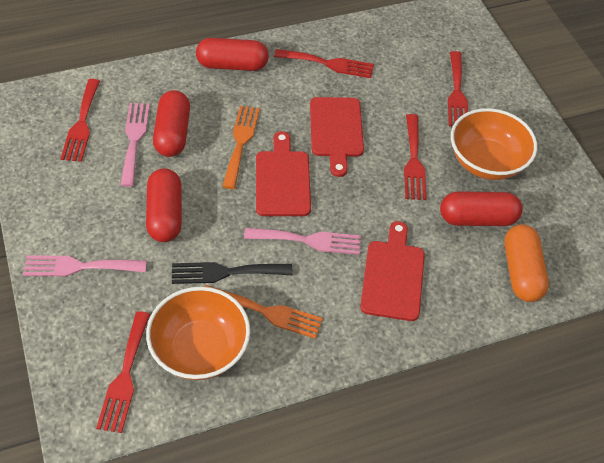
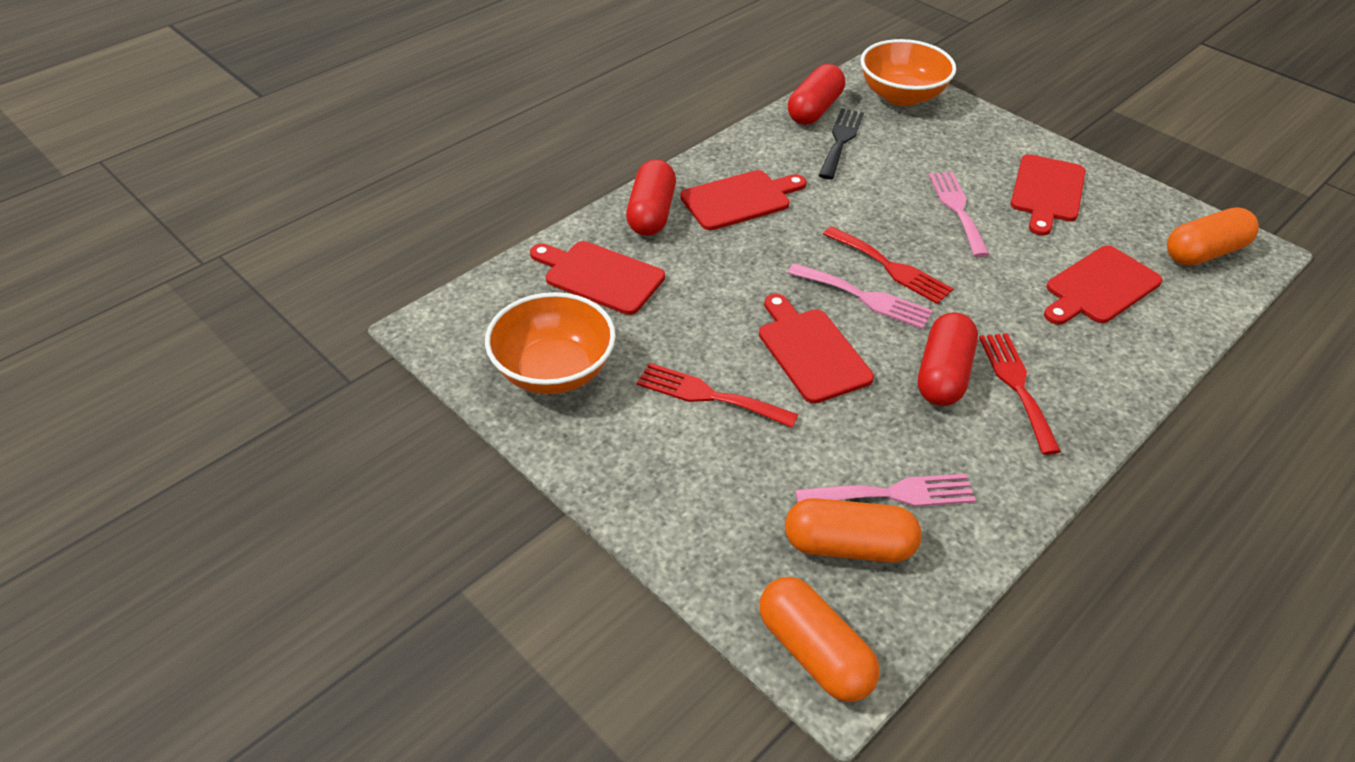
orange capsule: [504,224,549,302] = 1 -> [759,577,880,702] [785,498,922,563] [1167,207,1259,266] = 3
orange fork: [205,285,323,339] [222,106,260,189] = 2 -> none = 0
red capsule: [146,168,182,242] [153,90,190,157] [196,38,269,71] [440,191,523,226] = 4 -> [626,159,676,236] [788,64,845,125] [918,312,978,406] = 3
red cutting board: [256,131,311,216] [310,97,364,177] [360,221,425,321] = 3 -> [530,241,665,315] [680,170,807,230] [759,294,874,404] [1011,154,1086,236] [1044,246,1163,325] = 5
red fork: [60,79,100,162] [96,311,150,433] [274,49,374,78] [404,114,427,200] [448,51,468,126] = 5 -> [637,363,798,428] [823,226,953,304] [979,333,1061,455] = 3

